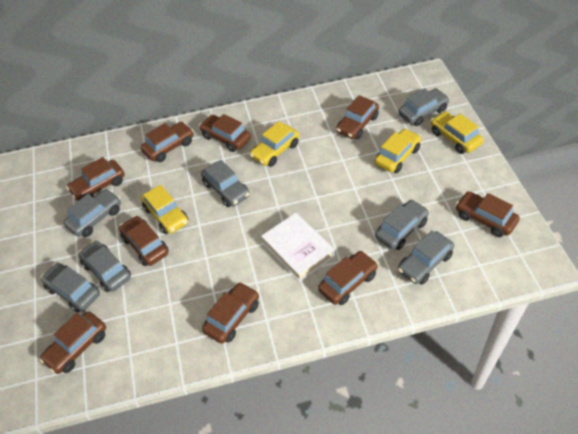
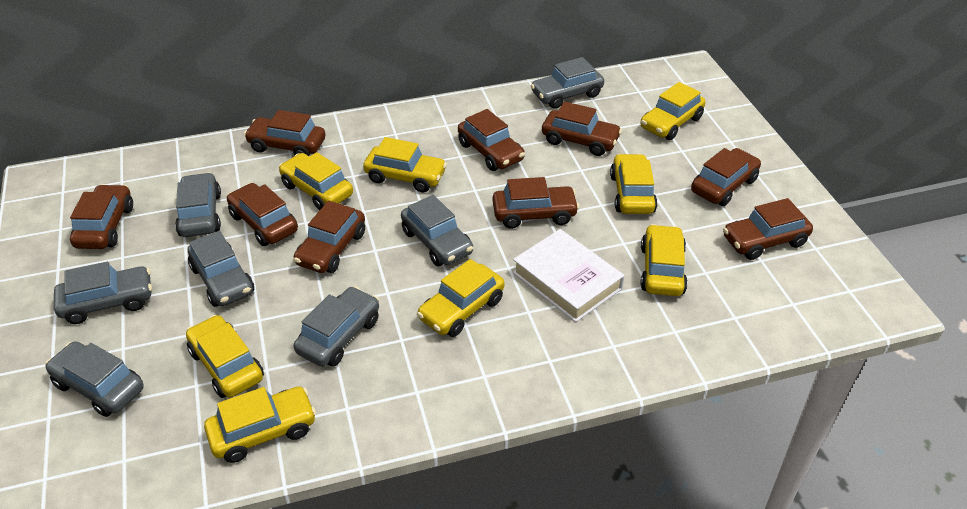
yellow car: [141,185,188,234] [249,121,299,167] [375,128,421,173] [431,111,483,154] = 4 -> [186,315,264,398] [204,387,316,463] [279,152,353,210] [363,137,447,192] [417,259,505,337] [610,154,657,214] [640,224,688,296] [641,82,705,140] = 8

